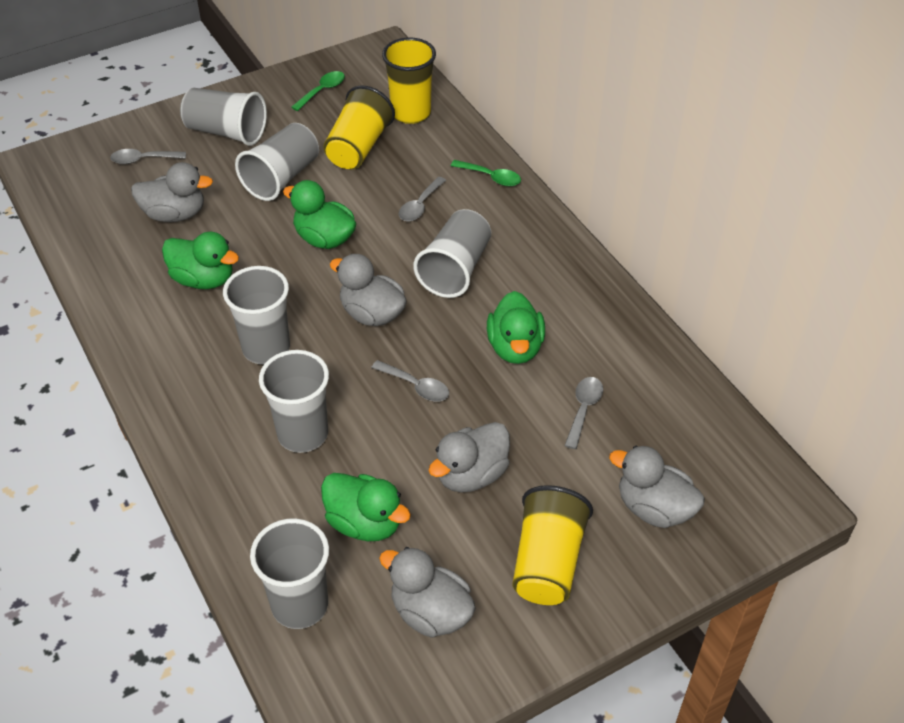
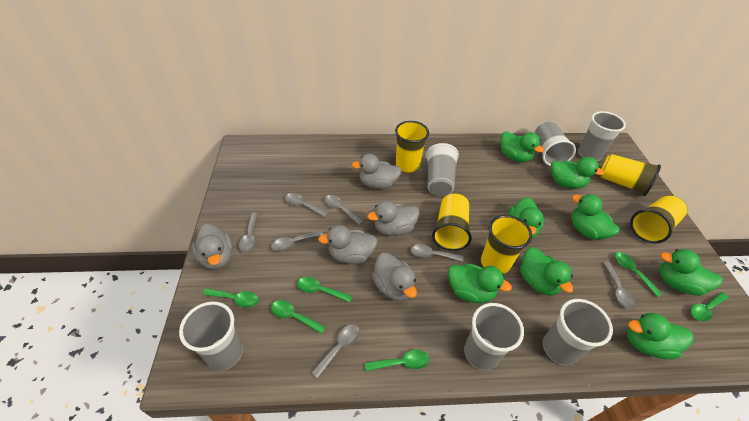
green duck: [162,232,239,289] [283,180,356,249] [321,473,411,541] [487,291,545,364] = 4 -> [448,264,512,303] [501,131,544,162] [508,197,544,238] [520,247,573,296] [551,157,604,189] [571,194,619,240] [627,313,693,359] [659,249,723,296] = 8
green spoon: [291,71,345,111] [451,160,521,186] = 2 -> [202,288,259,308] [271,300,326,334] [297,277,352,303] [365,350,429,371] [615,252,662,297] [690,292,729,321] = 6
grey spoon: [110,149,186,164] [371,360,449,402] [399,177,446,222] [564,377,603,449] = 4 -> [239,213,258,253] [271,230,323,251] [285,193,328,217] [311,324,360,378] [325,195,363,225] [411,244,464,262] [603,262,635,309] = 7
yellow cup: [324,86,395,170] [382,37,436,124] [512,485,593,605] = 3 -> [395,121,429,173] [432,193,472,251] [481,215,532,274] [600,154,661,196] [630,195,688,243] = 5

